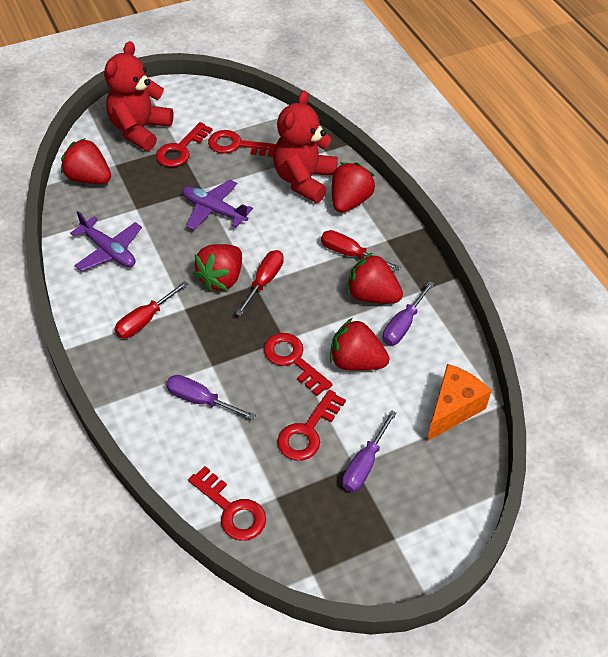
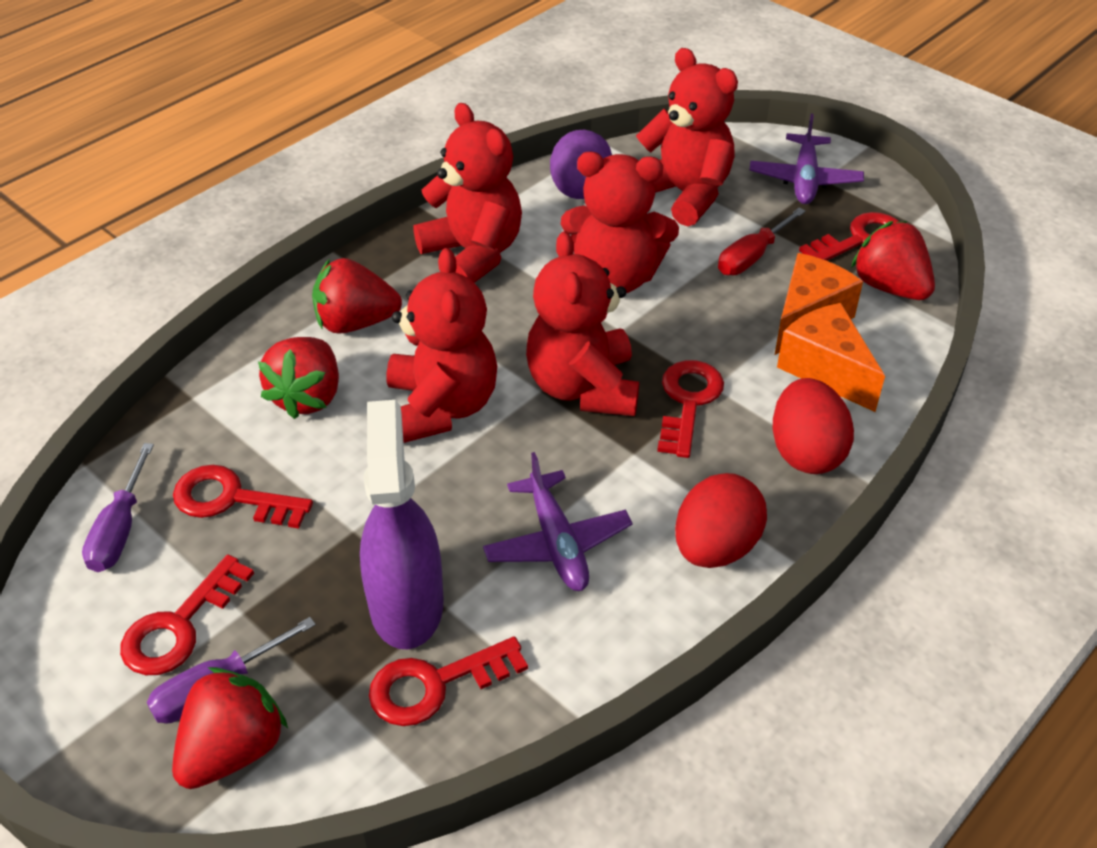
orange cheese: [427,364,491,441] = 1 -> [775,253,863,355] [777,303,885,412] = 2
purple egg: none = 0 -> [550,130,612,199] = 1
purple screwdriver: [166,375,256,420] [342,410,397,492] [382,281,434,345] = 3 -> [82,443,154,572] [147,617,316,723] = 2
purple spray bottle: none = 0 -> [360,400,444,649] = 1
red egg: none = 0 -> [675,473,767,568] [773,378,854,474] = 2
red screwdriver: [115,281,188,338] [236,250,284,316] [321,230,400,271] = 3 -> [718,208,806,275] = 1
red strawberry: [61,138,111,184] [193,244,242,291] [330,318,389,371] [332,162,375,213] [347,253,403,303] = 5 -> [172,667,288,789] [258,337,339,419] [312,258,402,334] [851,221,935,300] = 4
red teddy bear: [104,41,174,151] [273,90,338,203] = 2 -> [387,248,497,443] [413,103,522,283] [526,231,639,416] [561,152,679,293] [636,48,738,226] = 5

